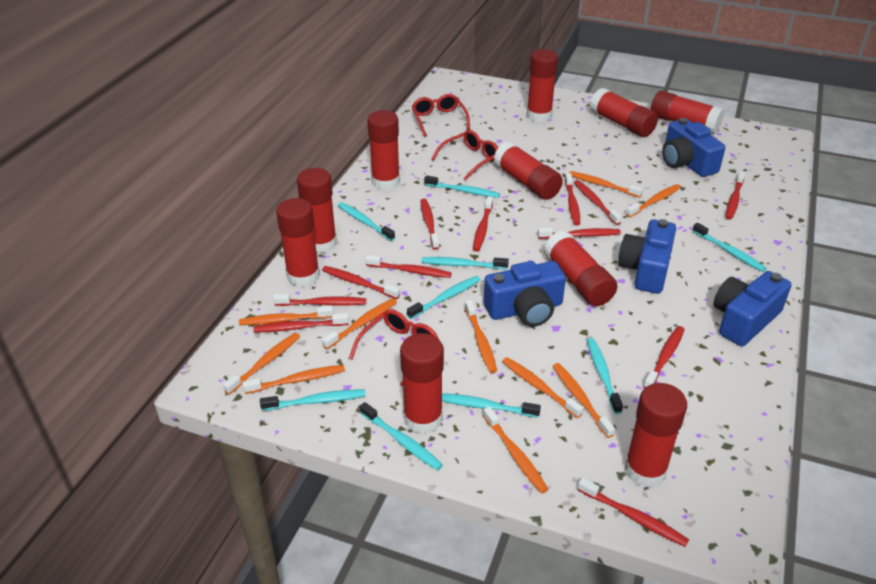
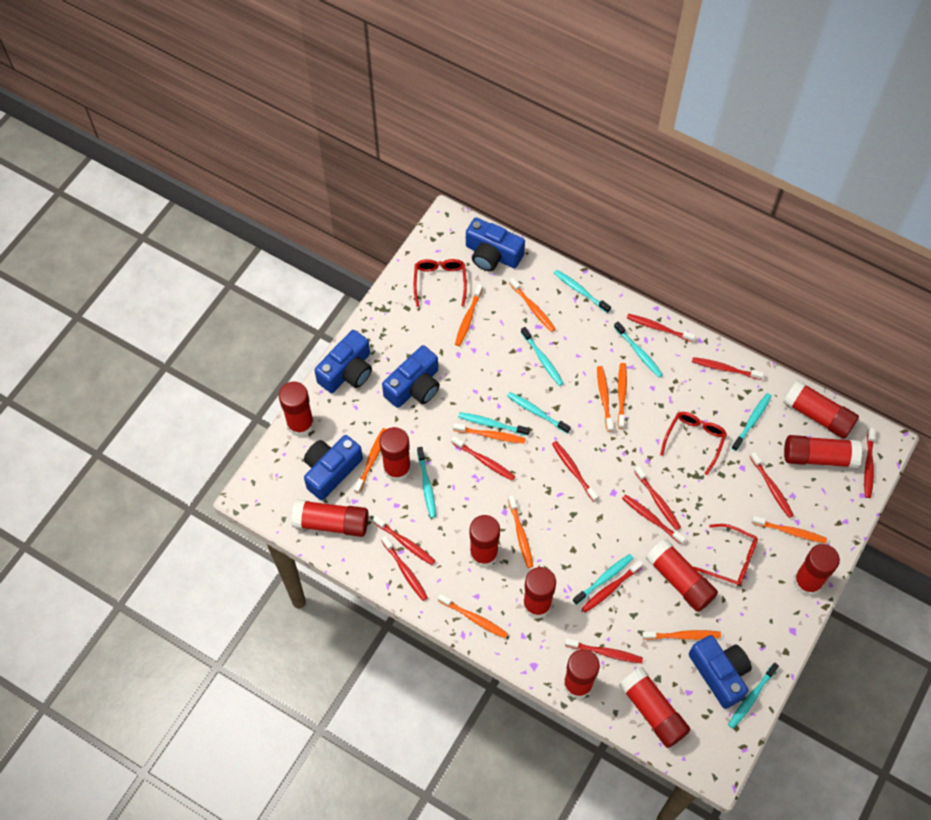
blue camera: [484,261,566,327] [618,219,676,294] [662,118,725,177] [714,271,792,346] = 4 -> [304,435,363,500] [314,330,372,393] [382,345,440,408] [466,218,525,271] [689,635,752,709] = 5
red glue stick: [276,198,320,287] [297,168,337,254] [367,110,400,190] [400,333,444,434] [494,142,563,200] [527,49,558,122] [544,231,617,306] [590,88,658,137] [624,383,687,487] [651,90,724,134] = 10 -> [279,382,314,437] [291,499,369,537] [379,427,411,481] [470,515,500,567] [523,567,556,618] [563,649,600,699] [619,667,690,748] [646,539,718,612] [783,380,859,439] [784,435,862,468] [793,544,840,596] = 11

